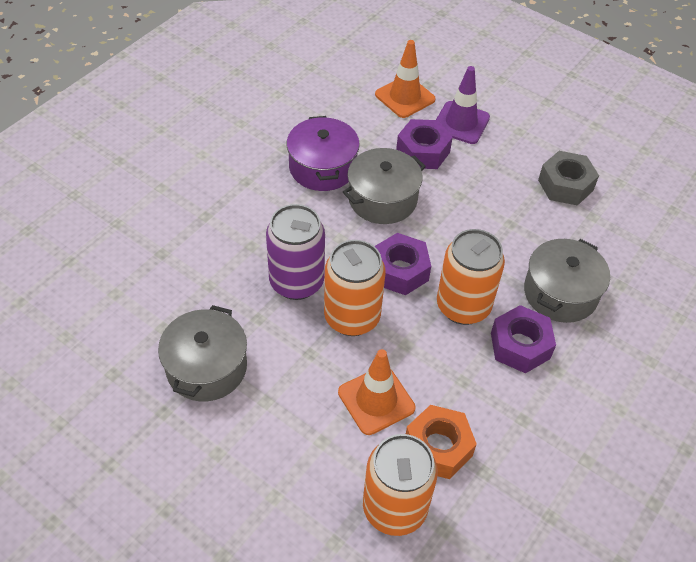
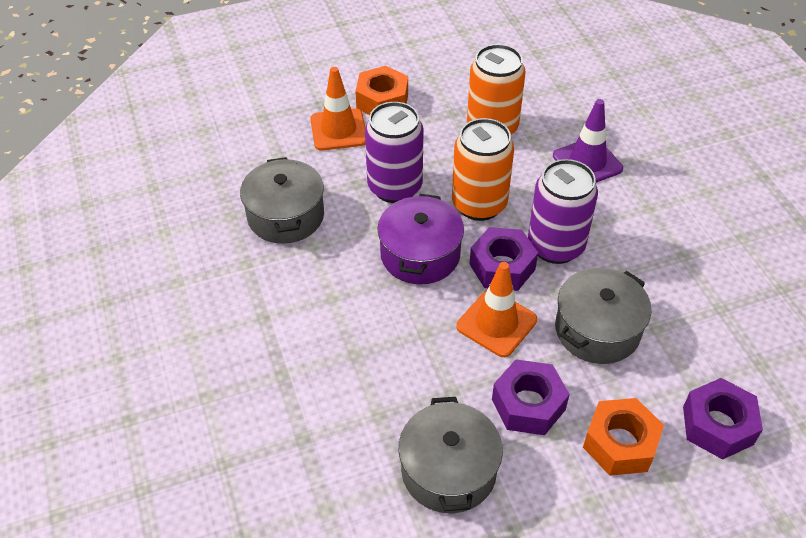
grey nut: [538,151,599,206] = 1 -> none = 0
orange can: [324,240,385,336] [363,434,438,536] [437,229,505,325] = 3 -> [452,118,514,221] [467,44,526,135] = 2
orange nut: [406,405,477,479] = 1 -> [355,66,408,115] [583,398,664,476] = 2
purple can: [266,204,325,300] = 1 -> [365,102,424,203] [528,159,598,264] = 2

